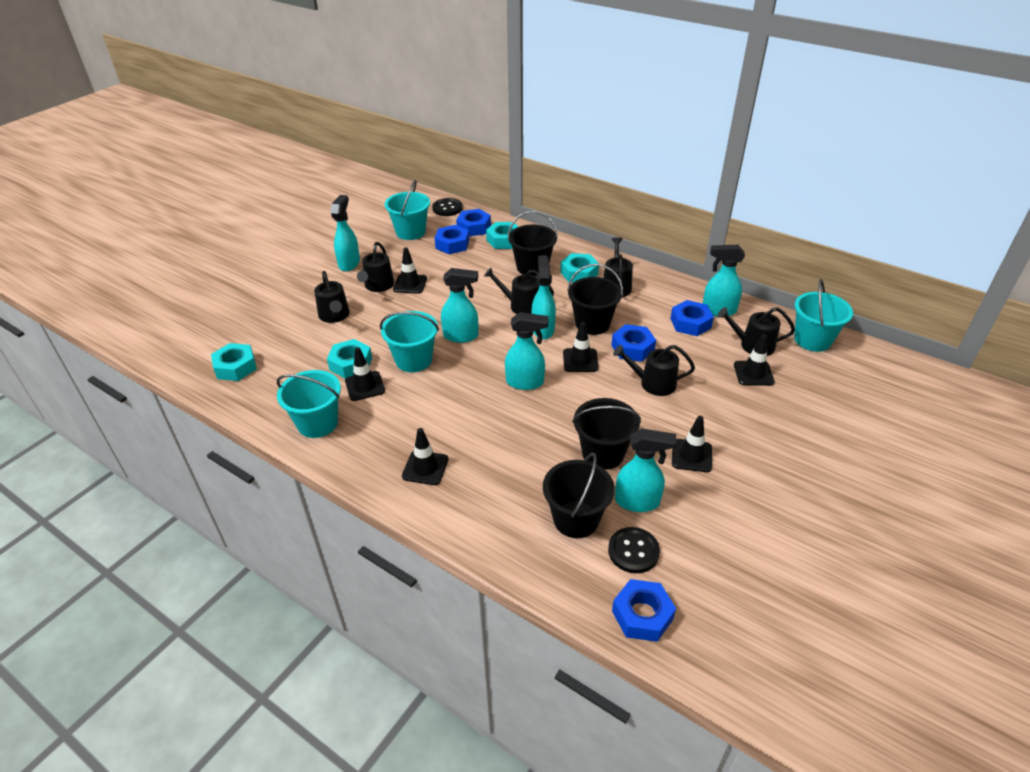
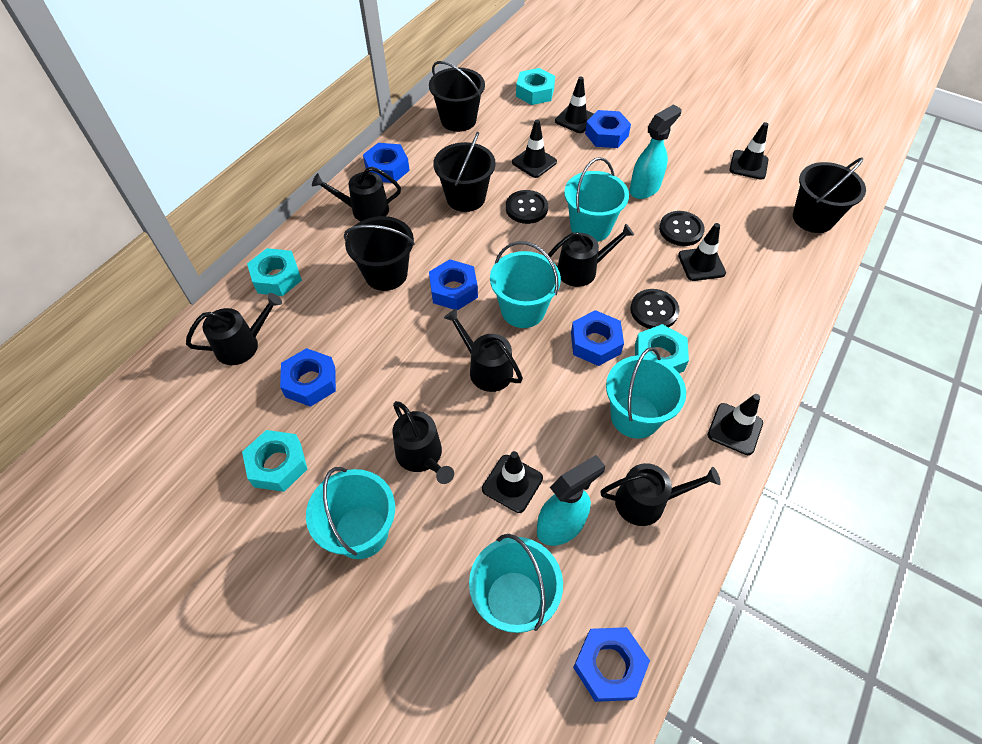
black button: [432,198,463,216] [608,527,660,573] = 2 -> [506,190,548,224] [630,289,680,329] [659,211,705,246] = 3
blue nut: [435,225,469,254] [456,209,491,236] [611,324,656,362] [612,579,676,642] [670,300,714,336] = 5 -> [280,348,336,407] [363,143,410,183] [429,259,478,310] [571,310,624,366] [573,627,650,702] [585,110,631,148] = 6
turquoise bucket: [277,370,341,438] [380,311,439,372] [385,180,430,240] [794,279,853,352] = 4 -> [306,467,395,559] [469,534,563,633] [490,241,561,328] [564,157,629,242] [606,347,686,438] = 5
turquoise spray bottle: [331,195,360,271] [441,268,478,343] [505,312,549,390] [532,255,556,339] [615,428,677,512] [703,245,745,317] = 6 -> [537,455,605,546] [629,104,681,199] = 2

